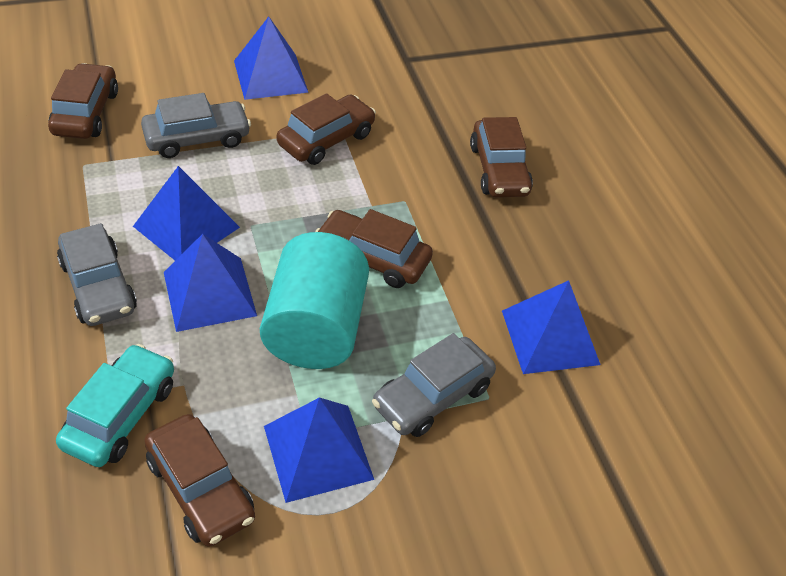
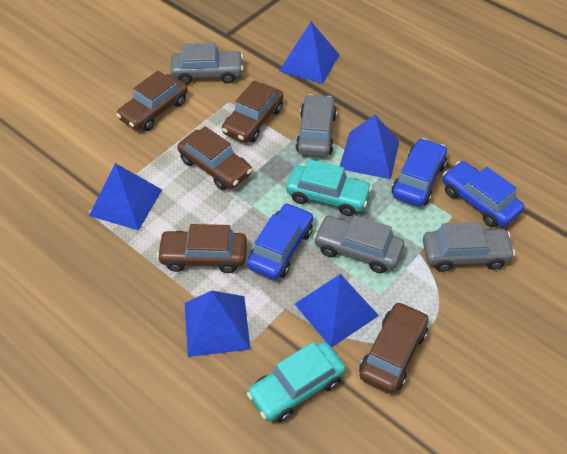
blue car: none = 0 -> [247,203,313,280] [392,138,447,207] [442,161,524,227] = 3
grey car: [57,223,137,326] [141,93,251,158] [372,333,496,437] = 3 -> [170,43,243,85] [296,94,337,157] [313,215,404,273] [423,222,515,272] = 4
turquoise car: [56,344,174,467] = 1 -> [247,342,346,422] [286,159,372,216] = 2
turquoise cylinder: [260,232,369,369] = 1 -> none = 0

